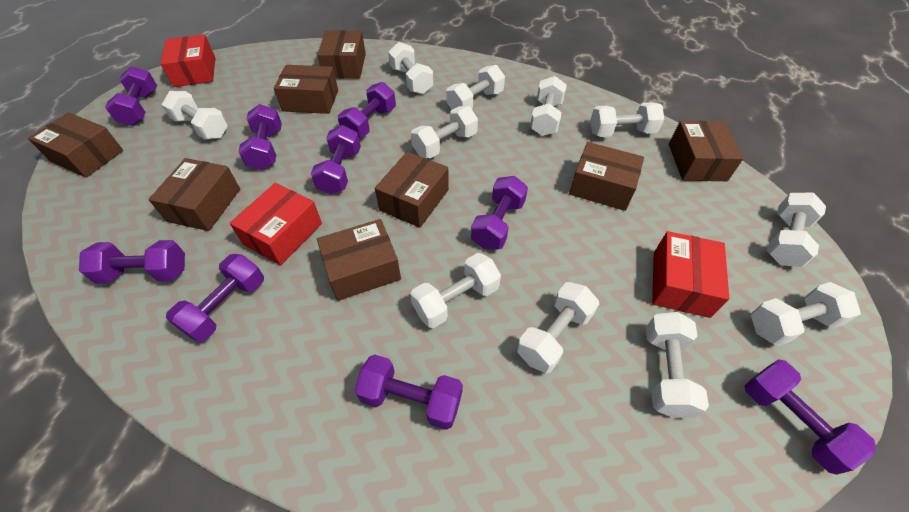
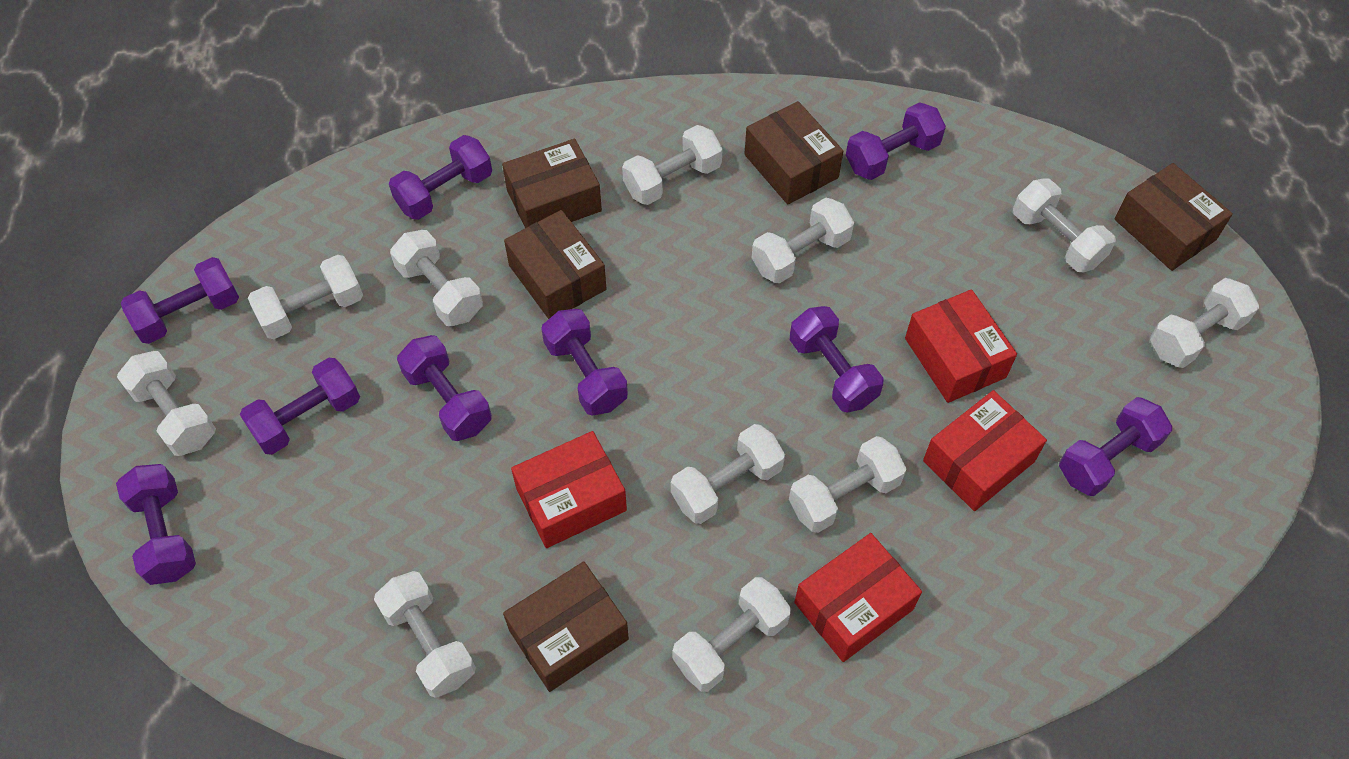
brown box: [28,112,123,178] [148,158,240,231] [274,65,338,114] [317,30,366,78] [317,219,401,301] [375,152,449,228] [569,142,644,211] [669,121,744,181] = 8 -> [502,139,602,228] [503,561,629,692] [504,210,607,319] [744,101,843,205] [1115,163,1233,271] = 5
red box: [160,35,215,87] [230,183,322,265] [652,231,729,318] = 3 -> [511,431,627,548] [794,533,922,662] [905,289,1017,403] [923,390,1047,511] = 4

